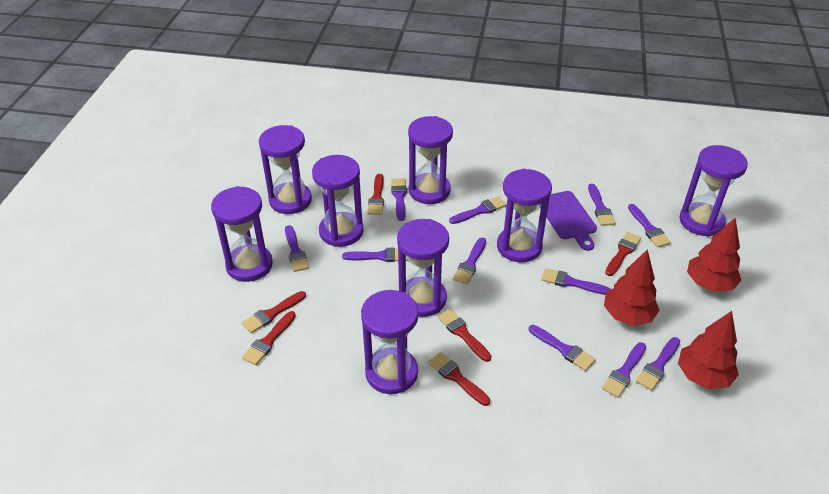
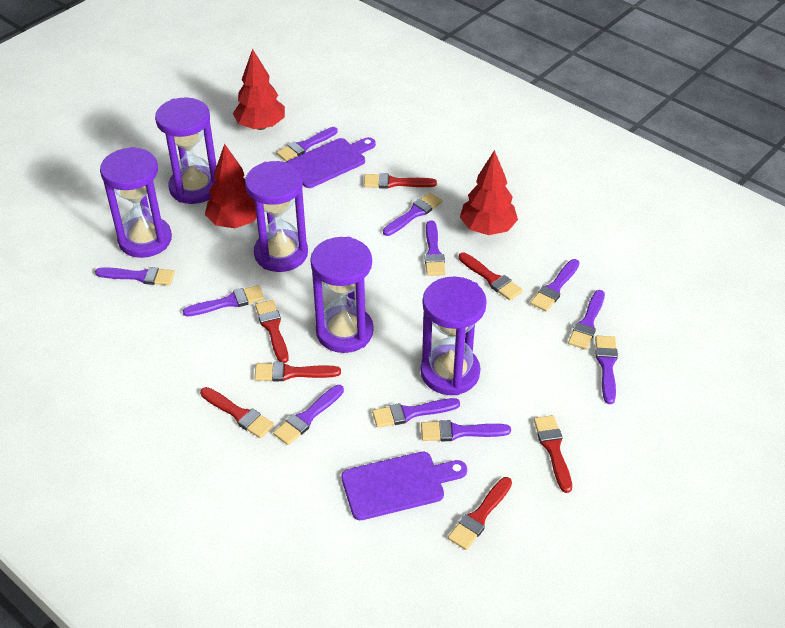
purple cutting board: [540,191,597,251] = 1 -> [286,137,376,188] [341,452,467,520] = 2
purple hourglass: [211,186,273,282] [259,125,312,214] [312,155,364,247] [361,290,418,394] [397,219,449,317] [408,116,453,204] [497,169,552,263] [679,145,748,237] = 8 -> [100,147,172,258] [155,98,217,204] [245,161,308,272] [310,237,374,353] [421,277,487,395] = 5
red brush: [242,291,306,333] [242,311,296,365] [367,174,384,215] [428,352,490,406] [438,309,491,362] [605,232,641,276] = 6 -> [200,387,274,438] [255,300,289,363] [255,362,341,381] [364,173,437,189] [448,477,512,550] [458,252,523,300] [534,415,572,493] = 7

